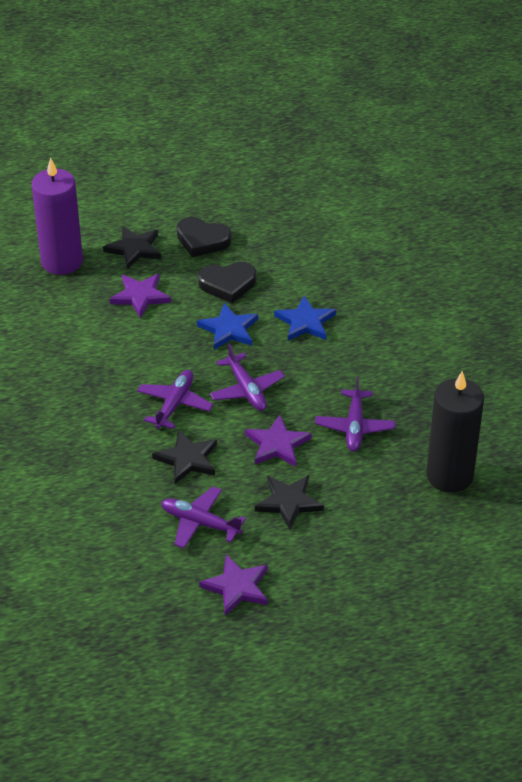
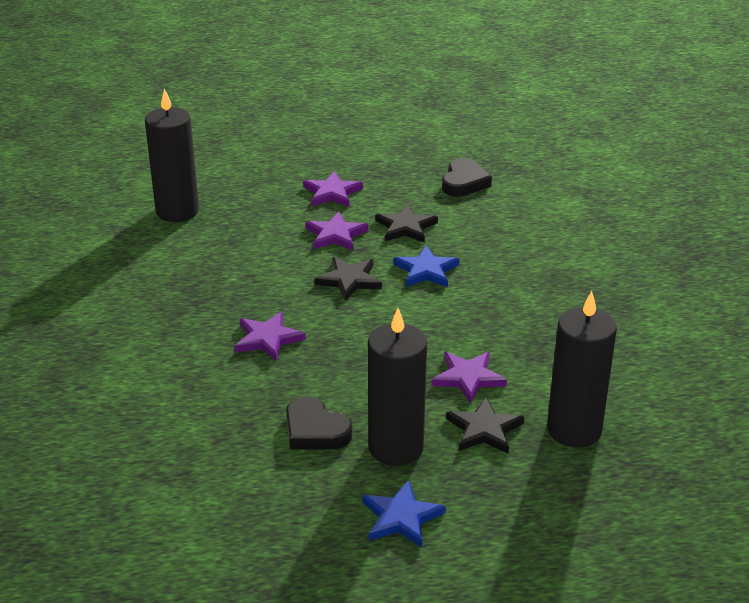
black candle: [426,371,484,493] = 1 -> [145,89,199,222] [368,308,427,466] [547,291,617,448] = 3
purple candle: [32,157,83,275] = 1 -> none = 0
purple plane: [137,370,213,429] [161,486,246,549] [210,343,285,411] [315,377,395,452] = 4 -> none = 0
purple star: [109,274,171,318] [199,554,268,616] [245,415,311,467] = 3 -> [235,311,306,362] [303,171,363,207] [305,211,369,251] [432,352,507,404] = 4

